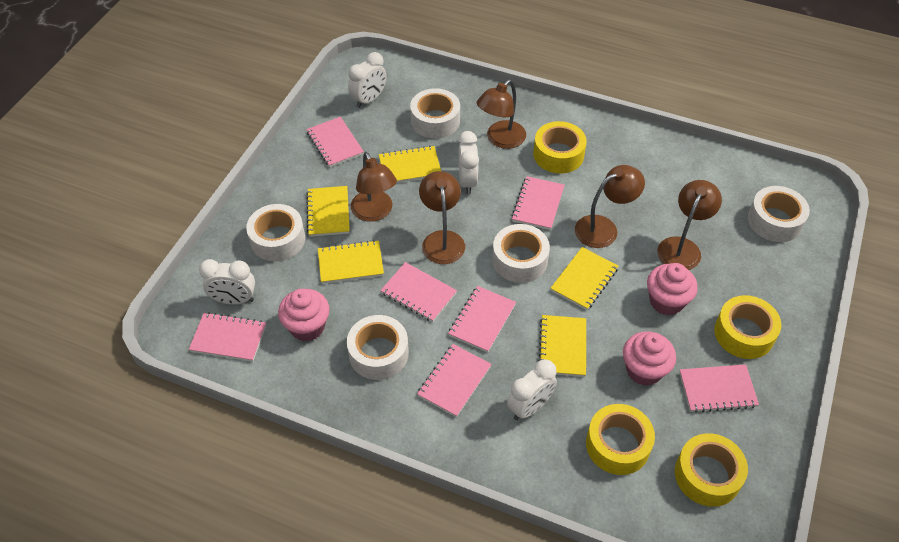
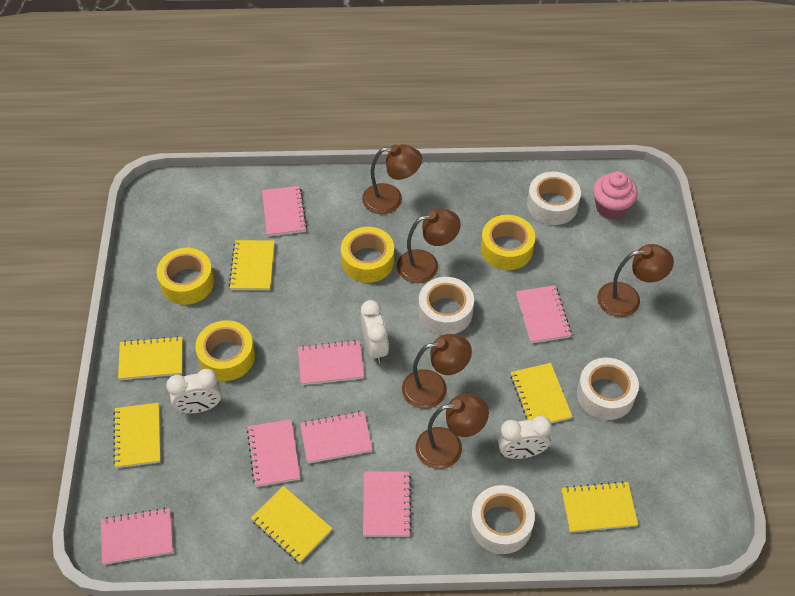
pink cupcake: [278,289,330,341] [623,331,676,386] [647,263,698,315] = 3 -> [593,171,638,219] = 1
white clock: [199,259,255,305] [348,52,387,108] [458,131,479,194] [507,359,557,420] = 4 -> [166,369,222,413] [361,300,389,363] [497,416,552,459] = 3
white tape: [246,204,305,261] [347,315,409,380] [410,88,460,139] [492,224,550,283] [748,186,810,242] = 5 -> [418,277,474,335] [470,485,535,554] [527,172,581,225] [577,358,639,420] = 4
yellow notebook: [306,186,350,237] [318,240,384,284] [379,146,441,183] [539,315,586,377] [550,247,618,310] = 5 -> [113,403,161,468] [118,336,183,380] [229,240,275,290] [251,486,332,563] [510,363,573,423] [562,481,638,532] = 6

